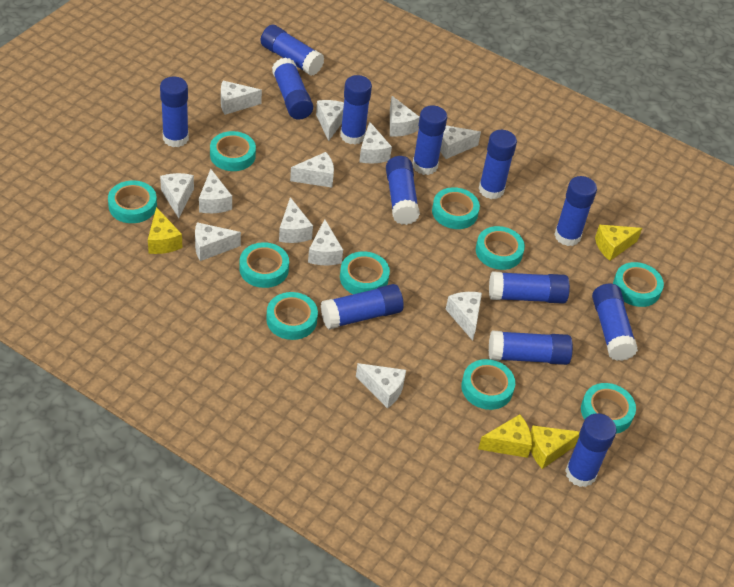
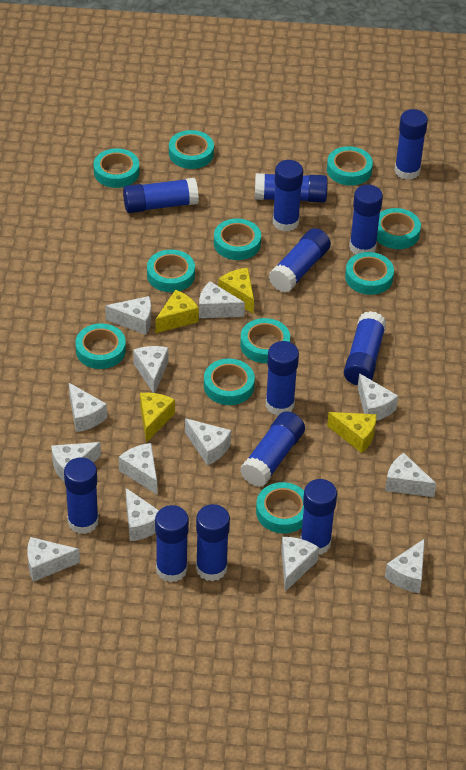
turquoise tape: [108,181,157,223] [210,131,256,171] [240,242,289,288] [266,292,318,340] [340,251,390,294] [432,187,480,229] [461,359,515,410] [476,226,525,270] [581,383,636,434] [613,262,664,307] = 10 -> [75,323,126,369] [94,148,139,188] [147,250,195,292] [169,130,214,169] [204,359,255,405] [214,219,261,260] [240,318,290,363] [256,482,304,533] [327,146,373,186] [345,252,394,295] [377,208,421,249] = 11

